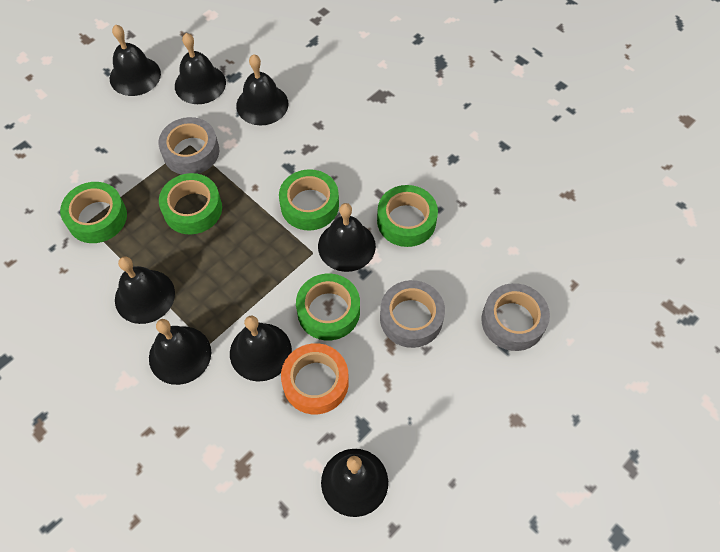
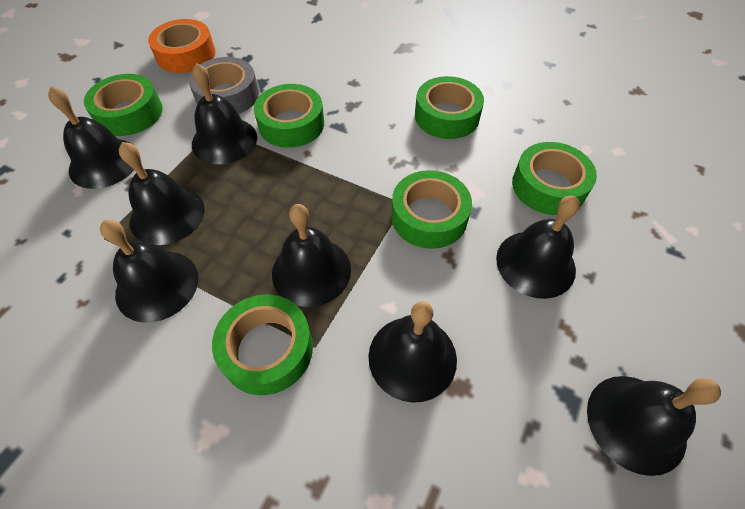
green tape: [60,182,127,243] [159,173,222,235] [279,169,339,230] [296,274,360,340] [377,185,438,247] = 5 -> [84,74,163,136] [212,294,313,395] [254,84,324,148] [391,170,472,249] [415,76,484,139] [512,142,597,215] = 6
grey tape: [158,117,219,175] [380,280,445,348] [481,283,550,351] = 3 -> [189,57,259,114] = 1

